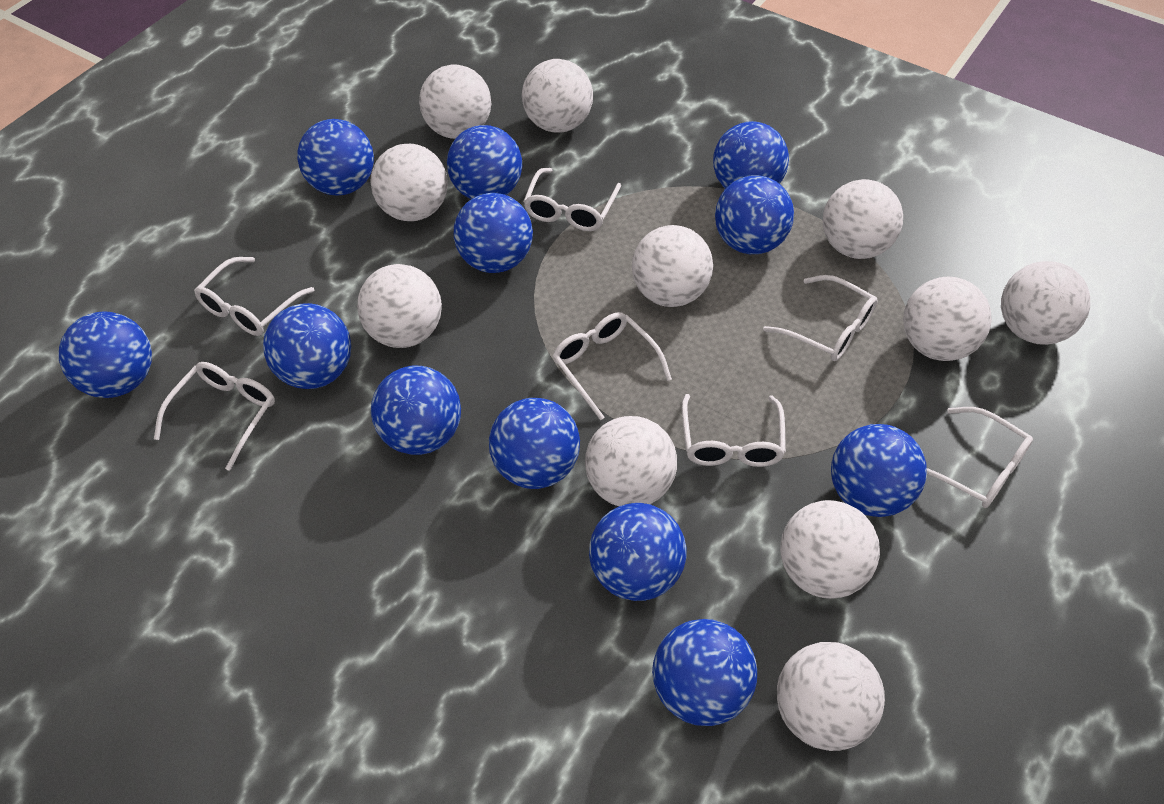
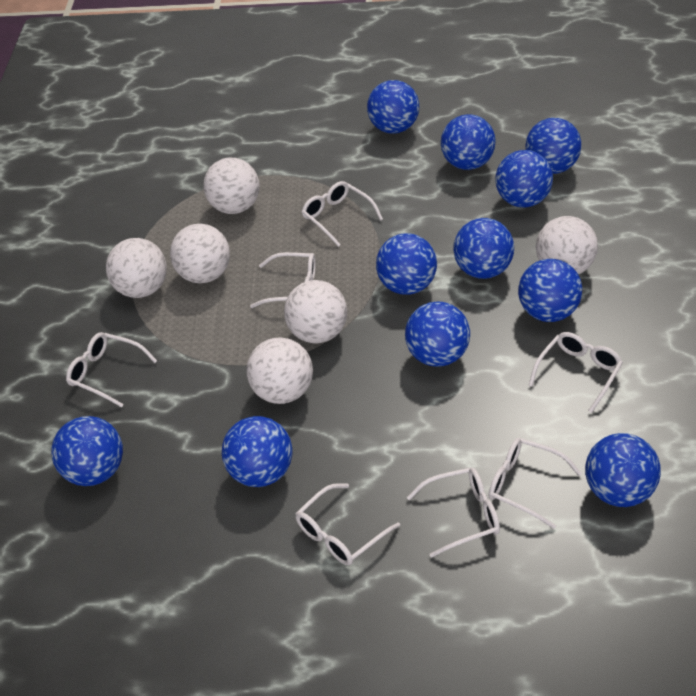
blue ball: [59,312,152,398] [263,303,351,389] [297,119,374,195] [371,366,461,455] [447,125,522,199] [454,193,533,273] [489,398,580,489] [589,503,686,601] [652,619,757,726] [713,121,789,189] [715,175,794,254] [831,424,927,517] = 12 -> [52,416,123,486] [222,416,293,487] [367,80,419,134] [376,233,437,295] [405,302,470,367] [441,114,496,170] [453,218,514,279] [495,150,553,208] [518,259,582,322] [525,118,581,174] [585,433,661,507] = 11
white ball: [357,264,442,348] [370,144,448,221] [419,64,491,139] [522,59,593,133] [585,416,677,506] [632,225,713,307] [777,642,885,751] [780,500,880,599] [823,179,903,259] [903,277,992,361] [1001,261,1090,345] = 11 -> [106,238,167,298] [170,224,230,283] [203,158,260,214] [247,337,313,404] [284,280,347,343] [536,216,598,275] = 6

